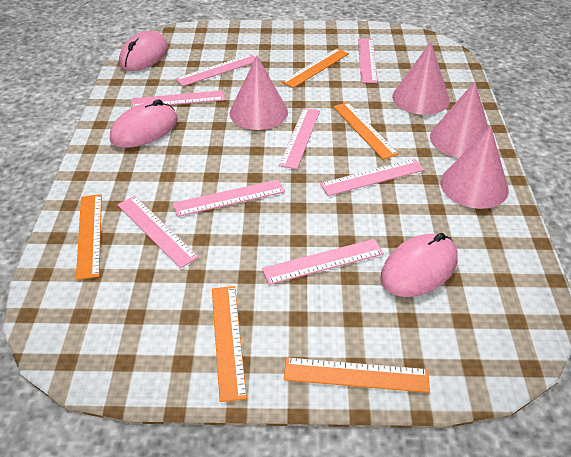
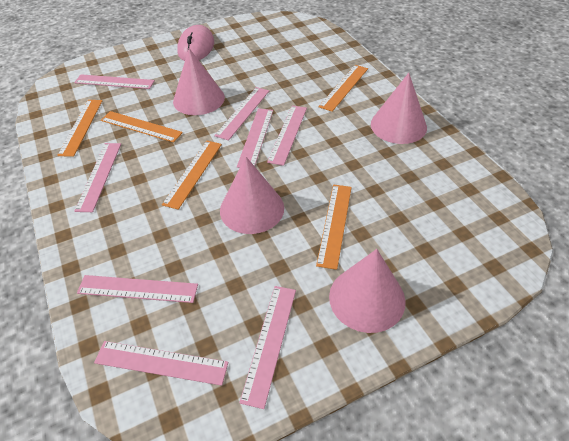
pink mouse: [110,99,178,148] [119,31,168,71] [381,233,458,297] = 3 -> [177,25,214,61] = 1

